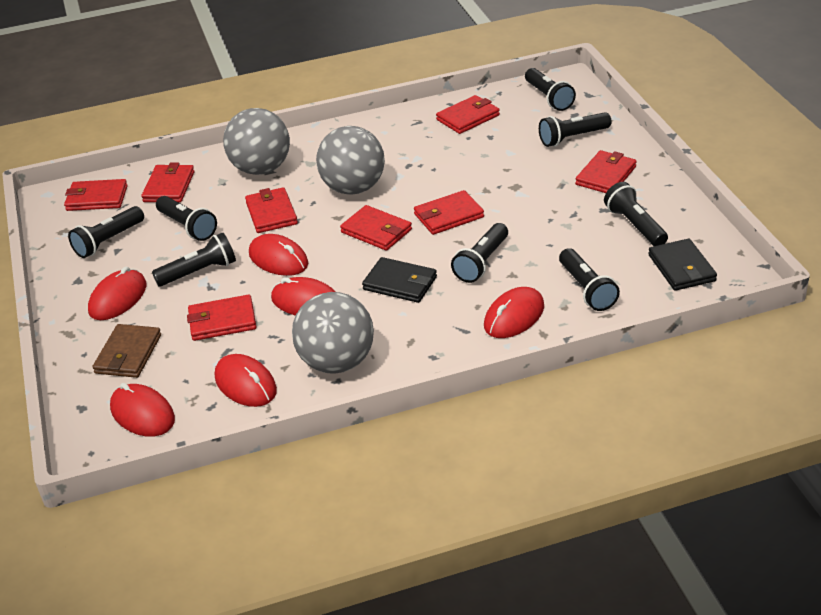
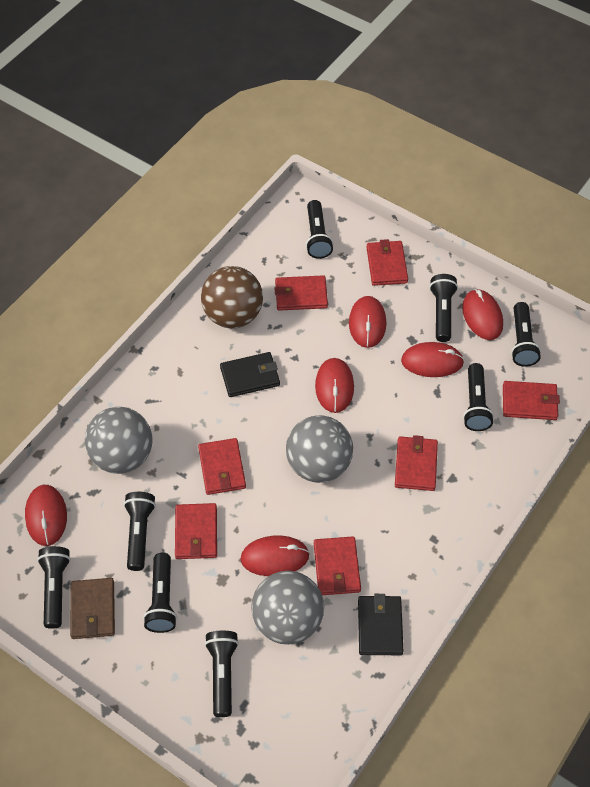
brown ball: none = 0 -> [201,266,263,328] = 1
red wallet: [64,179,128,211] [141,163,194,203] [187,294,256,341] [245,187,298,233] [340,205,412,251] [414,190,484,235] [436,95,500,134] [575,150,637,193] = 8 -> [175,503,217,559] [198,438,246,495] [275,275,328,311] [314,536,361,595] [366,239,408,286] [395,435,438,491] [503,381,560,420] = 7

